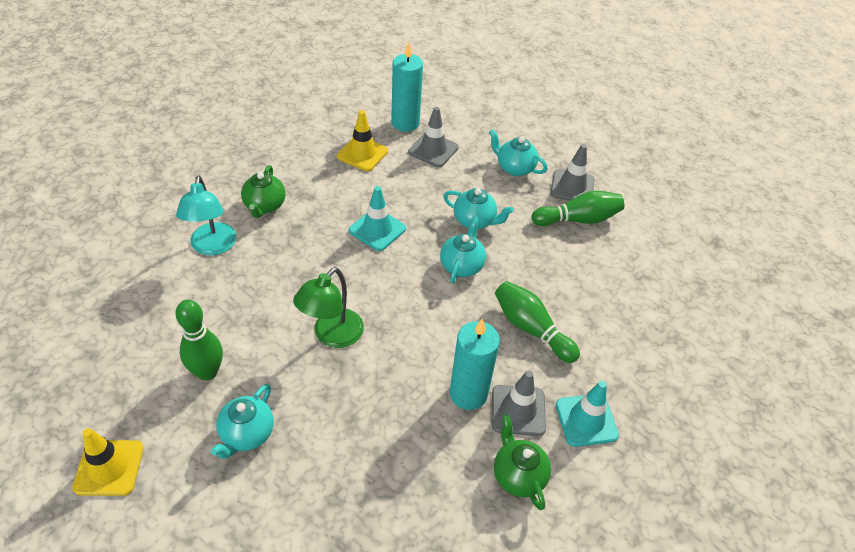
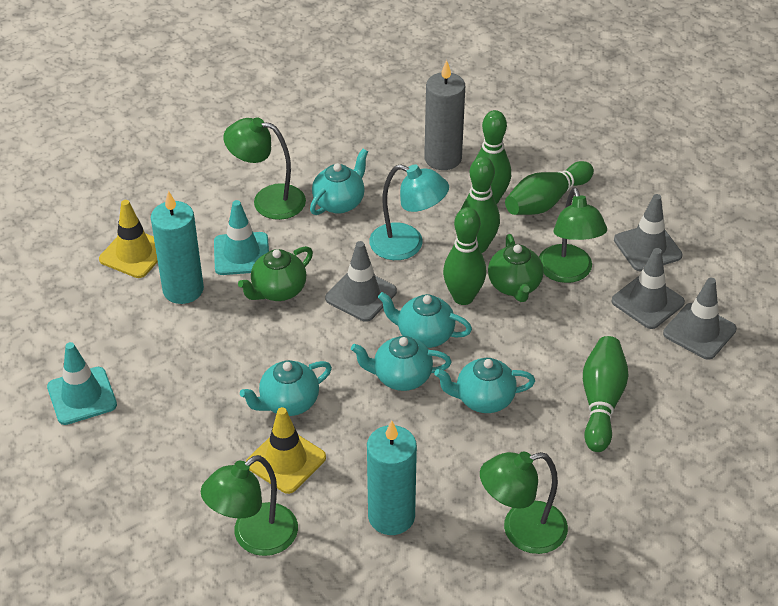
green bowling pin: [175,300,223,381] [495,281,580,363] [532,191,624,226] = 3 -> [443,207,486,305] [461,156,500,253] [475,110,511,204] [505,161,594,215] [583,336,629,452] = 5
green lamp: [293,267,364,348] = 1 -> [201,455,298,556] [223,117,306,220] [480,452,568,554] [539,187,607,283] = 4
grey candle: none = 0 -> [424,60,465,170] = 1
grey traffic cone: [408,107,458,167] [492,370,546,436] [551,144,595,201] = 3 -> [325,241,397,322] [611,248,685,329] [614,194,683,272] [663,278,737,360] = 4
turquoise teapot: [211,384,274,459] [440,216,486,283] [443,188,514,229] [489,129,548,176] = 4 -> [240,360,332,416] [310,149,368,215] [351,336,452,391] [378,292,472,348] [434,358,535,413] = 5

